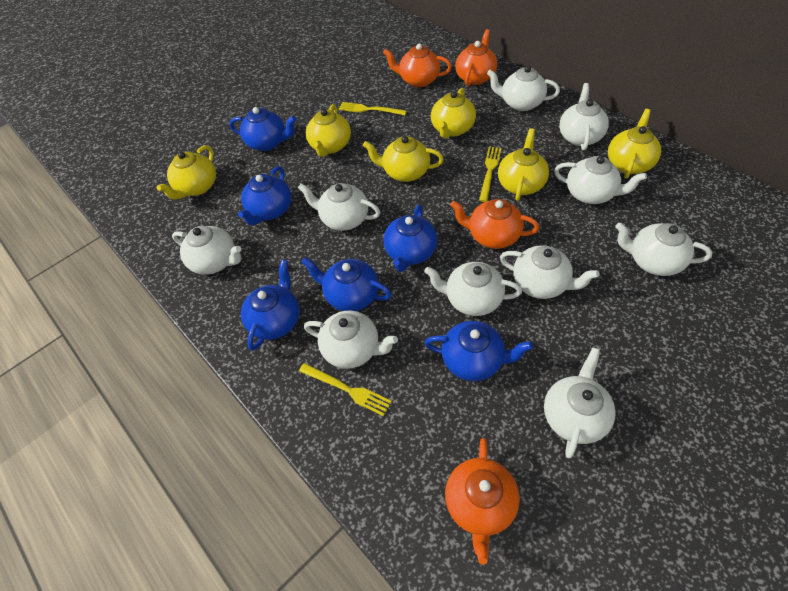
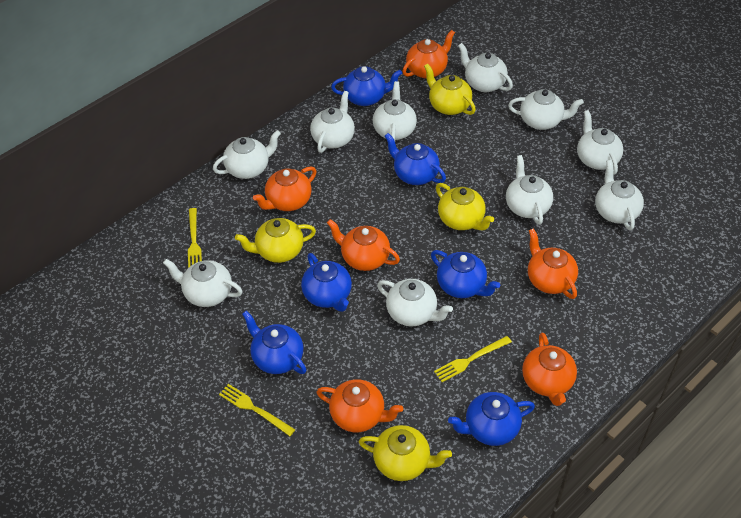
orange teapot: [383,44,452,87] [445,438,520,565] [450,199,539,249] [455,29,497,86] = 4 -> [253,167,317,211] [316,379,403,432] [327,219,400,271] [402,30,455,79] [522,332,577,406] [528,228,578,299] = 6
yellow teapot: [157,145,216,200] [306,104,351,157] [363,136,444,182] [431,88,476,138] [498,128,549,201] [608,109,661,178] = 6 -> [235,218,316,263] [359,425,452,481] [424,64,476,115] [436,183,494,231] = 4

